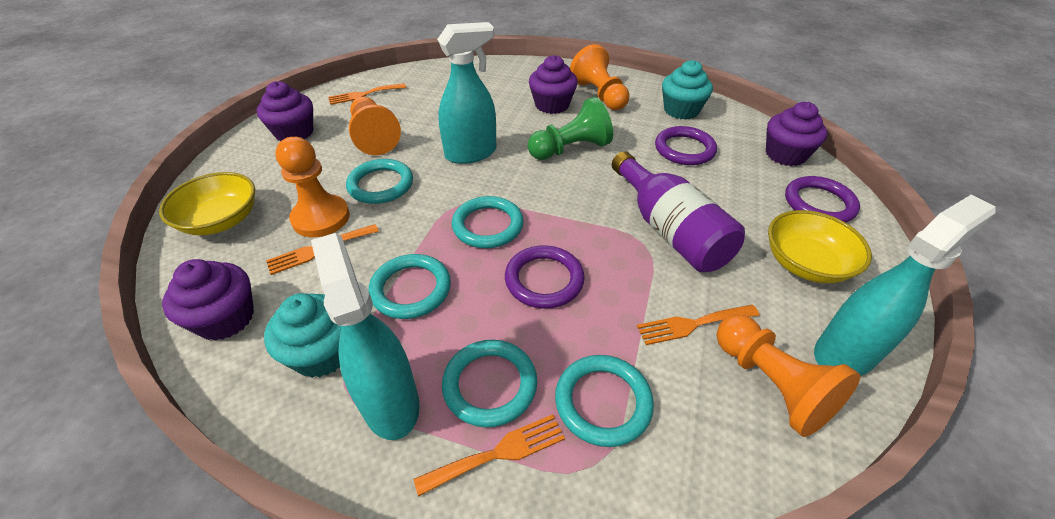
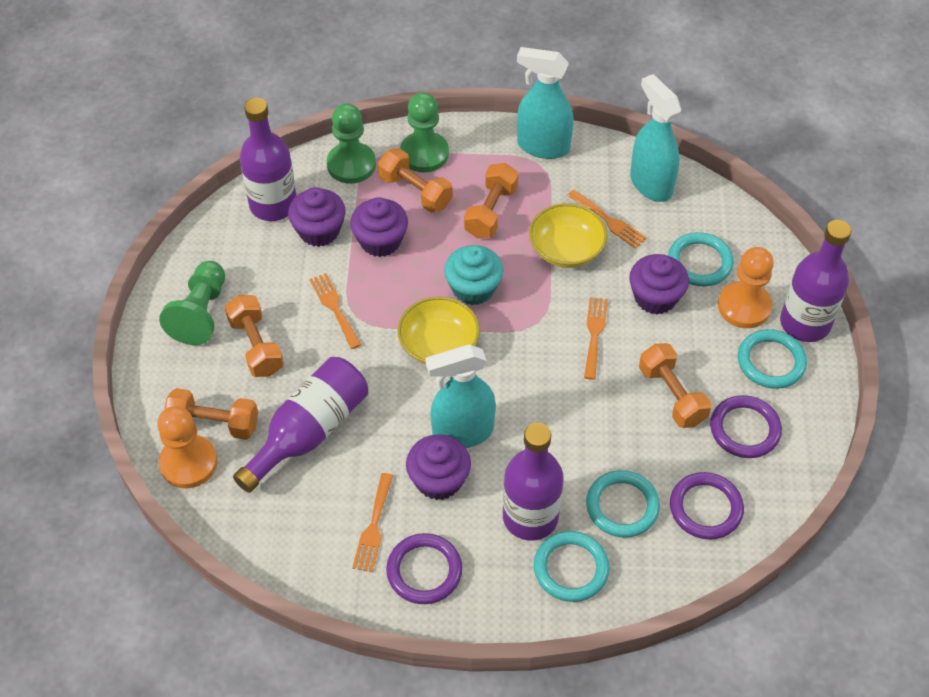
green pawn: [528,97,613,160] = 1 -> [159,261,225,345] [327,103,376,184] [400,92,449,172] = 3
orange dumbbell: none = 0 -> [164,388,258,440] [225,295,284,377] [378,148,453,213] [464,163,519,238] [639,343,711,428] = 5
orange pawn: [275,137,350,237] [349,97,401,155] [570,44,629,110] [717,315,861,437] = 4 -> [157,406,217,488] [718,247,774,328] = 2
purple bottle: [612,151,745,272] = 1 -> [233,357,368,493] [240,98,296,221] [503,423,564,541] [780,220,851,342] = 4
turquoise cupcake: [264,293,341,378] [662,60,713,120] = 2 -> [444,245,503,305] = 1
turquoise ring: [346,159,413,204] [369,254,451,319] [442,340,537,427] [452,196,524,248] [555,355,654,447] = 5 -> [534,531,610,602] [586,470,660,538] [668,232,734,286] [738,329,807,389] = 4

